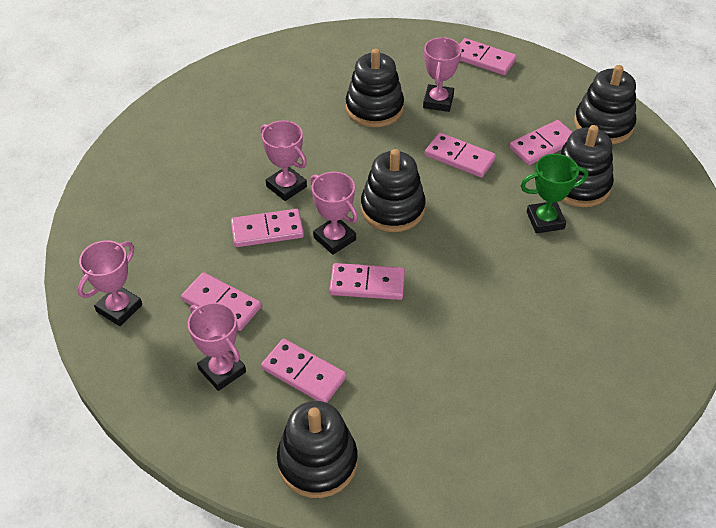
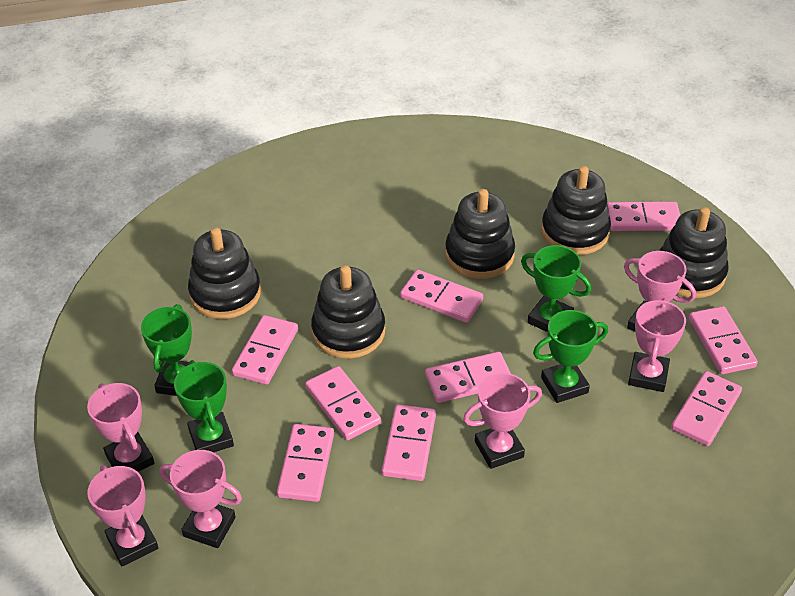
green trophy: [521,154,588,233] = 1 -> [141,304,192,396] [174,360,234,453] [521,245,591,332] [533,310,608,403] = 4
pink domino: [181,272,261,331] [231,209,304,247] [261,339,346,403] [329,263,405,300] [425,133,496,178] [460,38,517,75] [509,120,572,165] = 7 -> [232,315,298,385] [277,424,334,502] [305,366,381,440] [382,404,436,481] [400,270,483,323] [425,352,511,403] [607,201,680,231] [671,371,742,446] [689,306,758,374] = 9
pink trophy: [78,240,142,326] [188,302,246,391] [260,120,307,201] [310,172,358,255] [423,37,462,112] = 5 -> [87,383,154,472] [87,465,158,566] [160,450,242,548] [463,373,542,469] [624,251,696,332] [628,298,686,392] = 6

